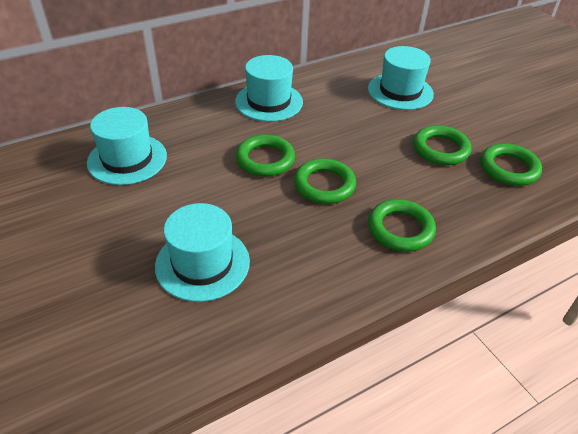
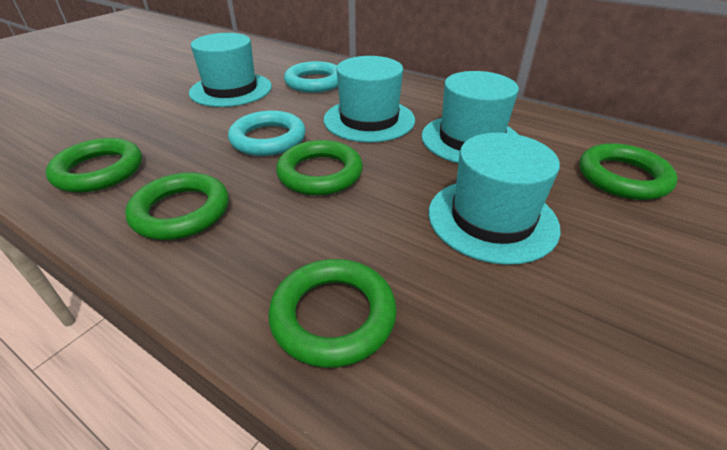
turquoise ring: none = 0 -> [228,111,306,156] [284,61,338,93] = 2

